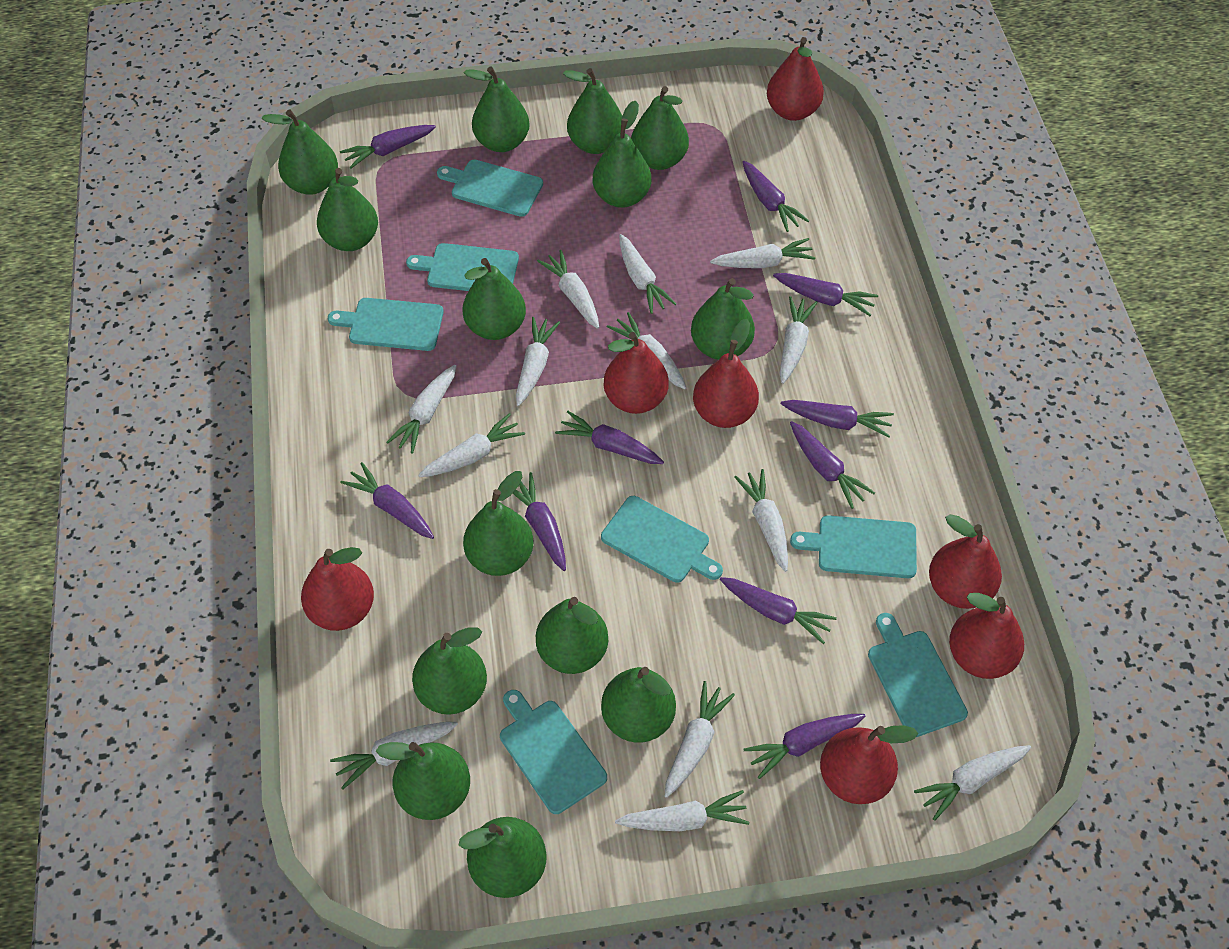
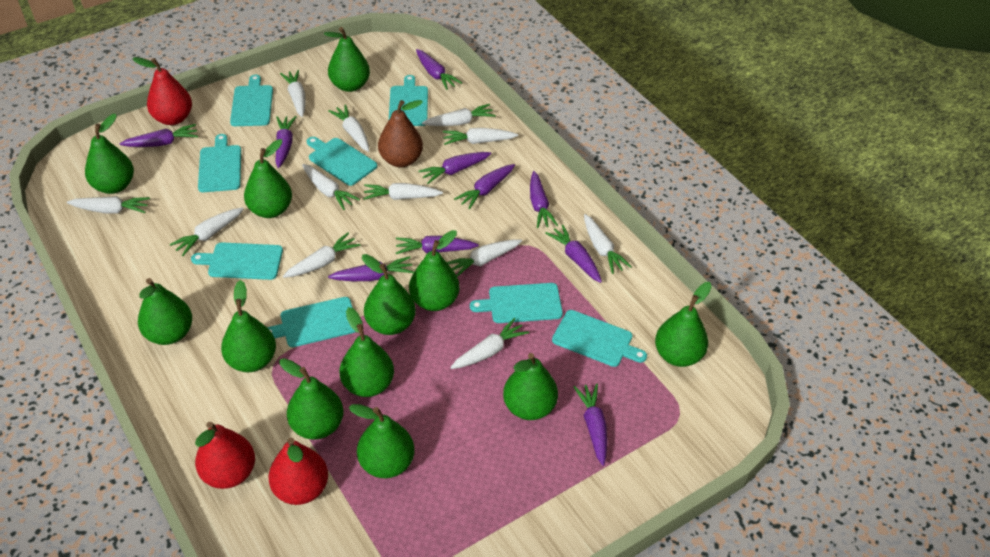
brown pear: none = 0 -> [378,100,423,167] = 1
green pear: [262,109,338,195] [317,168,378,251] [376,742,470,820] [412,627,487,715] [458,817,547,898] [462,258,526,340] [463,471,533,576] [464,67,530,152] [536,597,608,674] [563,68,622,154] [593,101,651,208] [601,667,676,743] [631,86,689,170] [691,278,755,360] = 14 -> [85,114,134,194] [138,278,192,345] [221,280,276,372] [244,139,292,218] [279,358,344,439] [324,27,370,92] [339,307,394,397] [349,404,415,478] [362,254,416,335] [409,230,460,311] [503,353,558,420] [655,282,712,367] = 12
red pear: [301,547,374,631] [604,332,669,414] [693,319,759,428] [767,37,824,121] [820,725,918,804] [929,514,1002,609] [949,593,1024,679] = 7 -> [132,57,192,125] [195,422,255,489] [268,438,328,505] = 3
turquoise cutting board: [328,298,444,351] [406,243,519,291] [437,160,543,217] [500,690,607,814] [601,496,723,583] [790,515,917,578] [868,613,968,737] = 7 -> [191,242,283,280] [198,134,241,192] [230,75,273,126] [267,297,355,347] [307,137,377,186] [389,75,428,126] [470,283,563,323] [552,310,647,367] = 8
white carrot: [330,722,458,789] [387,365,456,453] [418,413,525,477] [516,317,560,406] [537,250,599,329] [607,312,686,389] [615,790,749,831] [619,234,676,314] [665,681,735,798] [710,238,816,268] [735,469,788,572] [780,296,818,384] [914,745,1031,821] = 13 -> [67,196,150,214] [170,207,244,256] [280,70,306,117] [283,232,360,278] [302,164,360,210] [328,104,369,152] [363,183,443,200] [422,104,496,126] [443,128,518,145] [447,239,522,277] [450,318,529,369] [584,214,632,274] = 12

